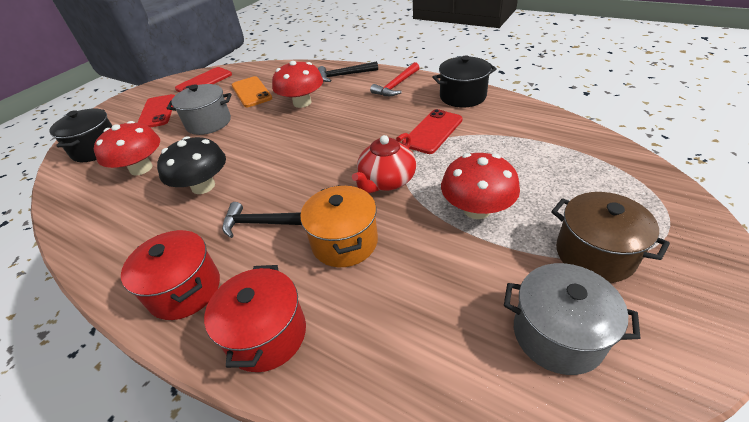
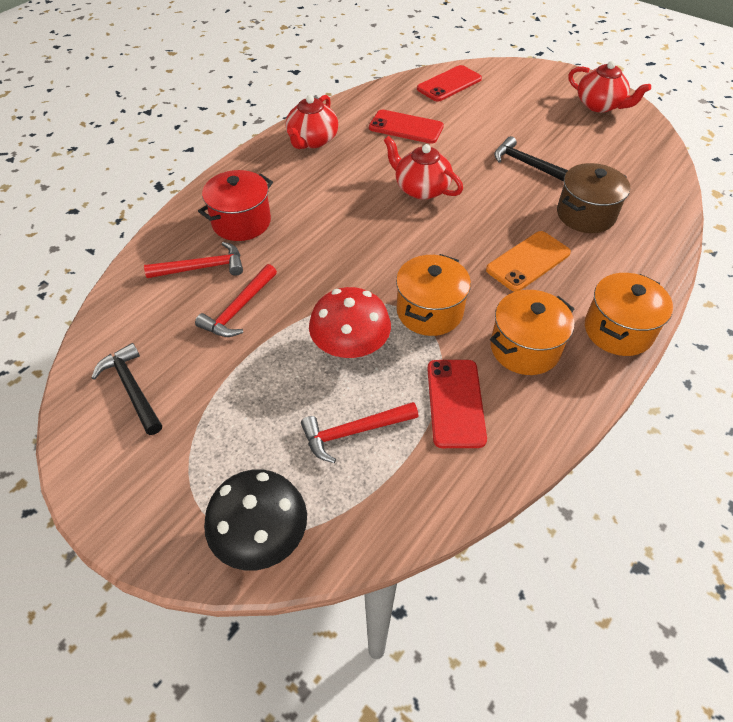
black pot: [49,108,112,162] [433,56,497,108] = 2 -> none = 0
grey pot: [167,84,231,135] [504,263,641,375] = 2 -> none = 0
orange pot: [300,185,378,267] = 1 -> [396,254,471,336] [490,290,574,375] [585,273,673,356] = 3
red hammer: [370,62,420,96] = 1 -> [144,242,243,278] [195,264,277,337] [301,402,418,463] = 3
red mushroom: [94,121,160,176] [272,61,323,108] [441,153,520,219] = 3 -> [309,287,391,358] = 1
red pot: [121,230,220,320] [204,265,306,372] = 2 -> [198,170,273,241] = 1
red teapot: [352,133,416,193] = 1 -> [286,95,338,149] [384,136,463,200] [568,61,651,113] = 3

